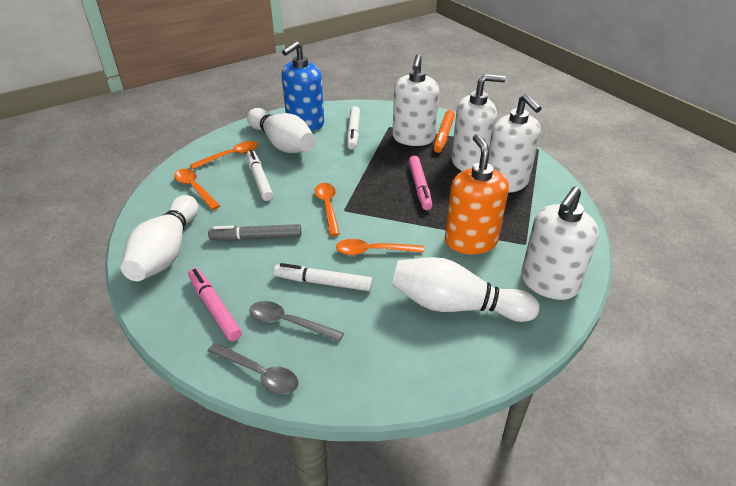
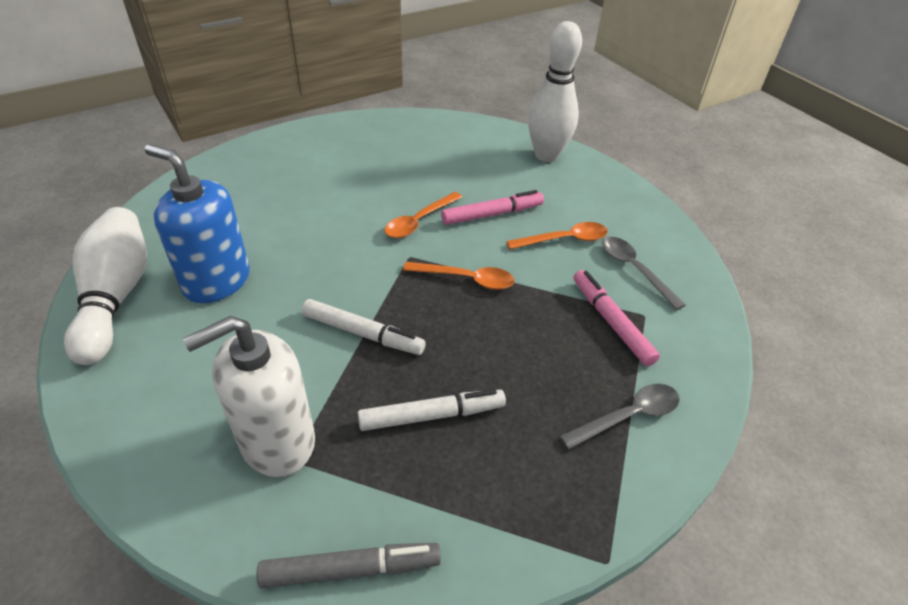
orange marker: [434,110,455,153] = 1 -> none = 0
orange soap dispenser: [445,134,509,254] = 1 -> none = 0
orange spoon: [174,169,220,210] [190,141,259,169] [315,183,340,236] [336,239,424,255] = 4 -> [385,192,462,238] [403,262,515,290] [506,222,608,249] = 3
white bowling pin: [121,195,198,281] [247,108,315,153] [392,257,540,322] = 3 -> [64,207,147,365] [528,21,582,162] = 2
white marker: [246,150,273,201] [274,263,373,291] [347,106,360,150] = 3 -> [302,299,426,355] [358,389,506,431] = 2
white soap dispenser: [392,54,439,146] [451,74,506,171] [488,94,542,193] [521,186,599,300] = 4 -> [183,316,315,477] = 1

